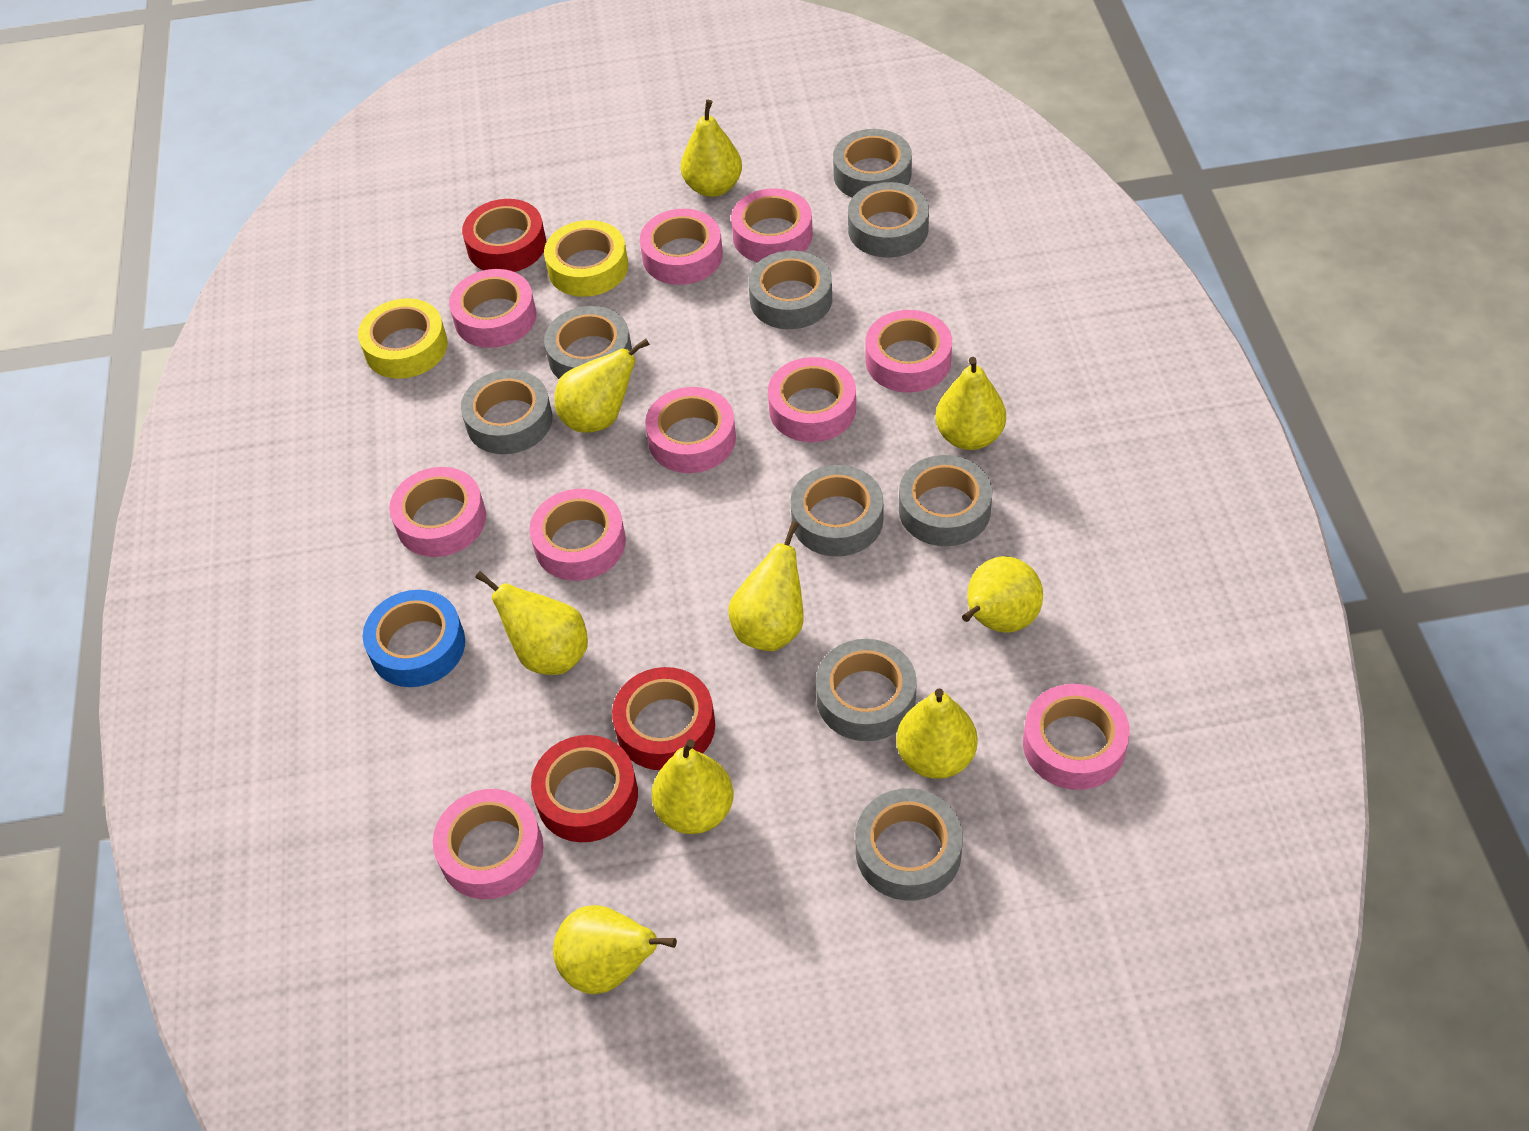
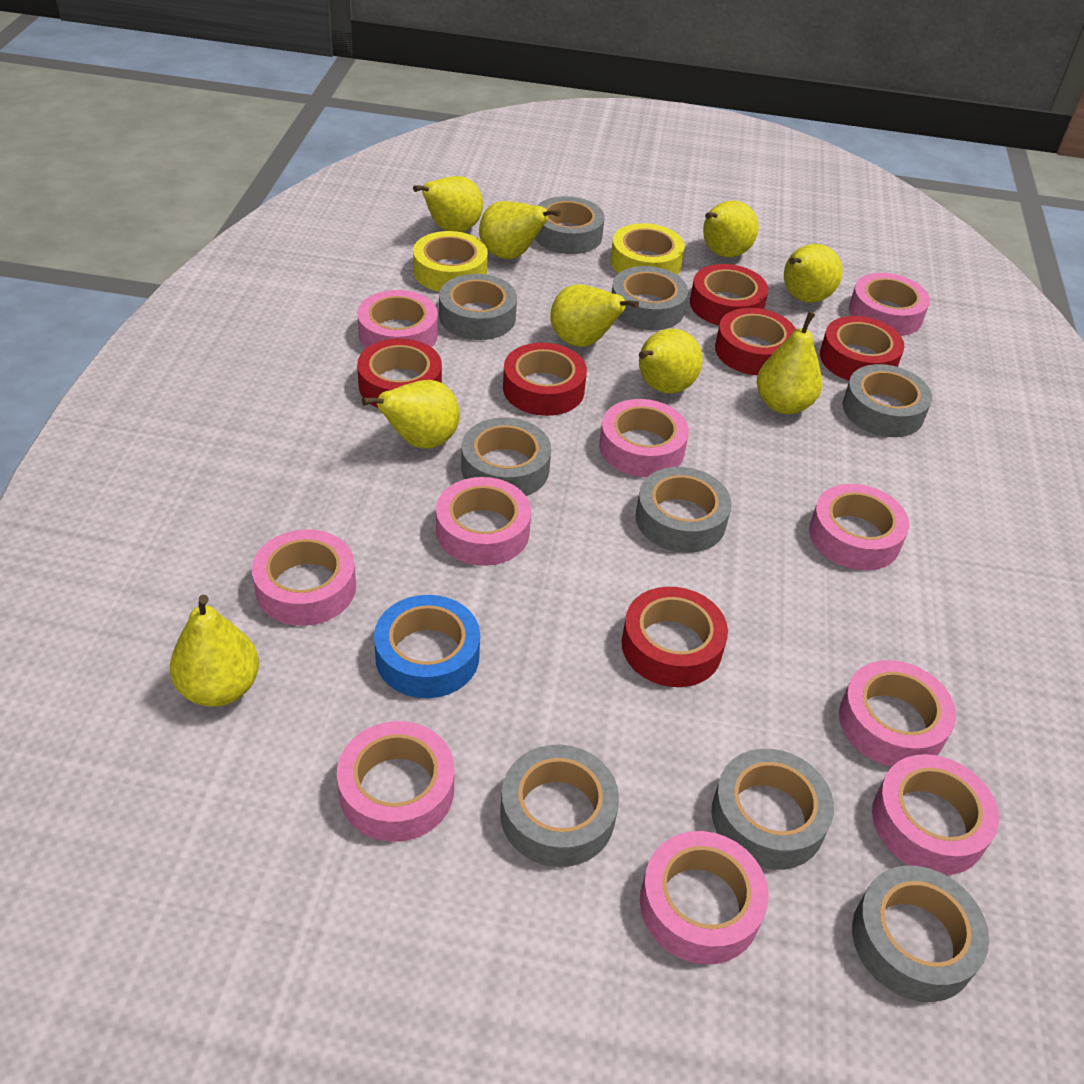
red tape: [462,199,546,272] [531,735,638,842] [612,667,715,770] = 3 -> [357,338,442,408] [503,343,587,416] [621,587,728,687] [690,264,768,326] [715,308,796,375] [820,316,904,381] = 6

